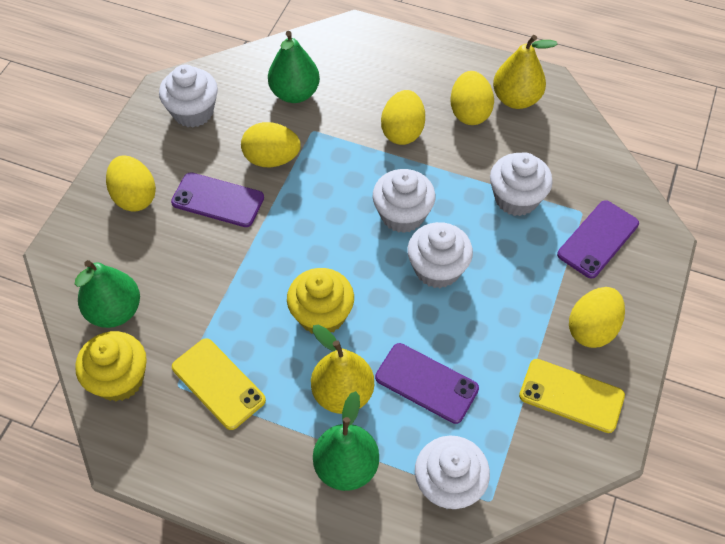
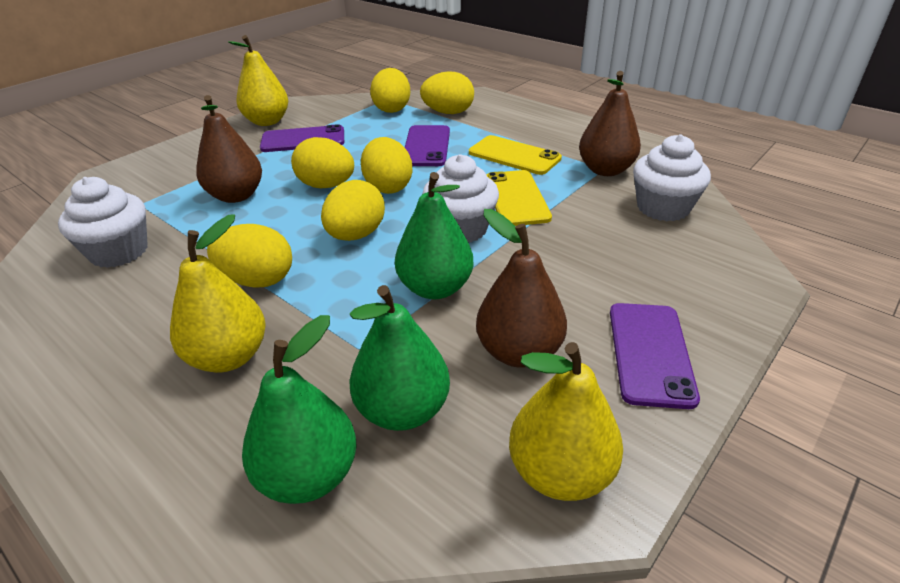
brown pear: none = 0 -> [196,95,262,203] [476,209,567,368] [579,71,641,176] = 3
white cupcake: [159,65,218,128] [373,169,435,233] [407,222,473,288] [415,435,490,510] [490,152,553,216] = 5 -> [58,177,148,268] [422,154,499,243] [633,134,711,221] = 3
yellow cupcake: [75,331,147,401] [287,268,354,334] = 2 -> none = 0
yellow egg: [106,155,156,212] [241,122,301,167] [381,90,425,145] [450,71,494,125] [569,287,625,348] = 5 -> [207,224,292,288] [291,137,354,188] [321,180,385,241] [361,137,412,194] [370,68,410,113] [420,71,474,114] = 6
yellow pear: [311,325,374,414] [493,35,558,109] = 2 -> [170,214,266,373] [228,35,288,126] [509,342,623,501] = 3

